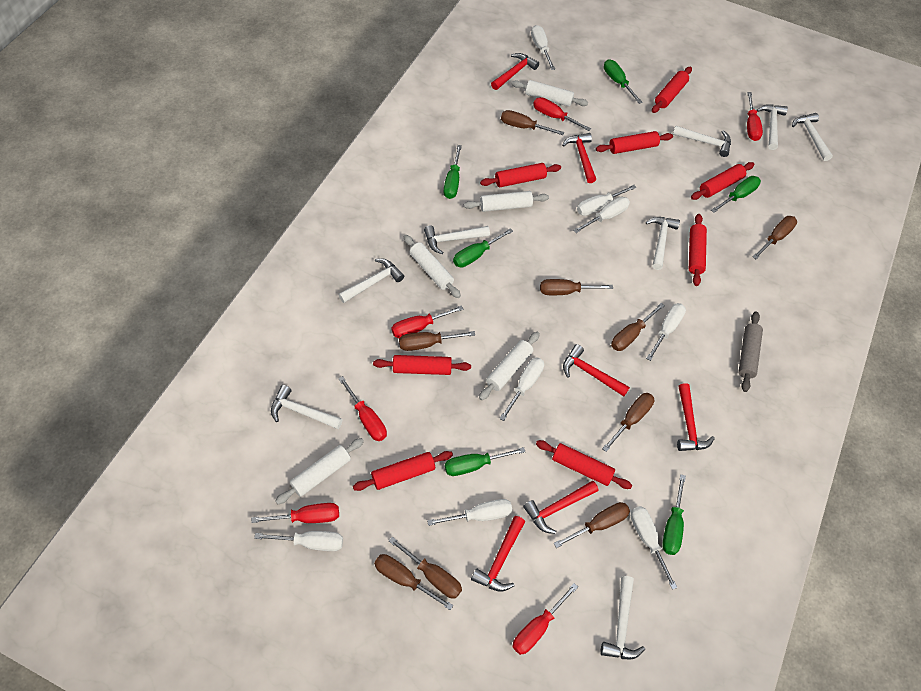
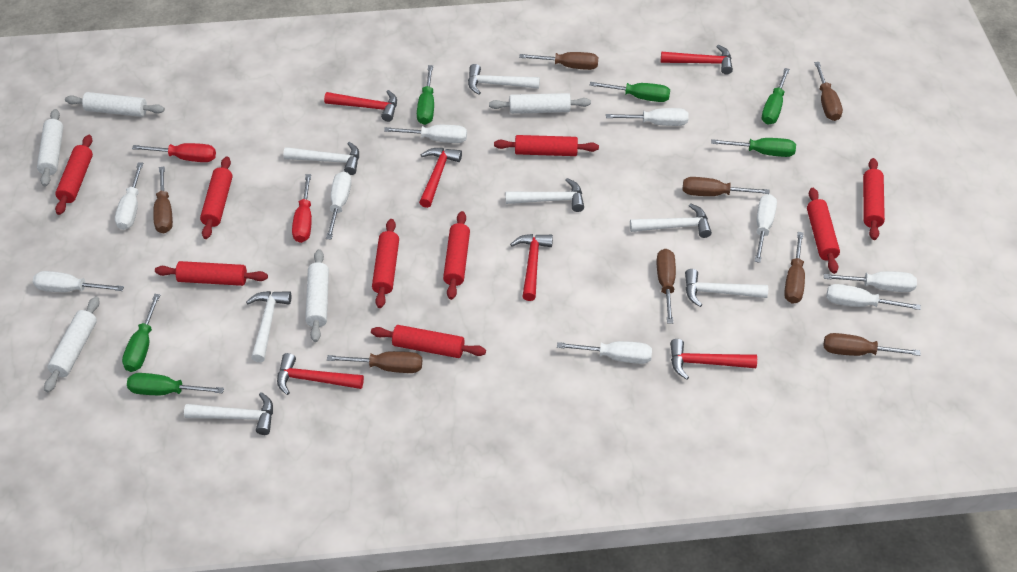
brown screwdriver: [374,554,453,610] [389,537,462,598] [399,331,475,351] [501,110,564,135] [540,279,613,295] [554,502,630,548] [602,393,654,452] [611,303,665,351] [753,216,797,259] = 9 -> [153,167,173,233] [327,351,422,373] [519,52,598,70] [657,249,676,324] [683,177,769,196] [784,232,805,304] [814,62,843,121] [823,333,920,356] = 8
grey rolling pin: [738,311,763,392] = 1 -> none = 0
red rolling pin: [353,451,453,491] [373,355,471,375] [480,163,561,187] [536,440,632,489] [596,131,673,154] [652,66,692,113] [689,214,707,286] [691,162,754,200] = 8 -> [55,135,93,215] [155,261,268,286] [200,157,232,239] [371,325,486,358] [372,219,399,308] [443,211,470,300] [494,135,599,156] [807,188,840,274] [863,158,885,240] = 9
red screwdriver: [251,503,339,523] [338,376,387,441] [391,306,463,338] [513,583,578,655] [533,97,591,131] [747,92,763,141] = 6 -> [132,143,216,162] [292,174,312,243] = 2
white hammer: [271,385,342,429] [338,258,404,303] [424,226,490,254] [600,576,645,659] [646,217,680,270] [673,126,731,157] [757,104,788,150] [792,113,833,161] = 8 -> [184,392,273,435] [246,291,291,362] [283,142,359,175] [468,64,540,95] [505,178,584,212] [630,203,712,238] [685,269,768,307] = 7
white screwdriver: [254,531,343,551] [427,499,512,526] [499,357,544,421] [531,25,555,70] [573,197,630,233] [577,185,637,216] [631,506,677,590] [646,303,686,361] = 8 -> [33,271,124,292] [115,163,143,230] [326,171,351,240] [384,125,467,143] [557,341,652,364] [606,108,688,126] [755,194,777,263] [824,271,917,292] [826,284,921,310] = 9

